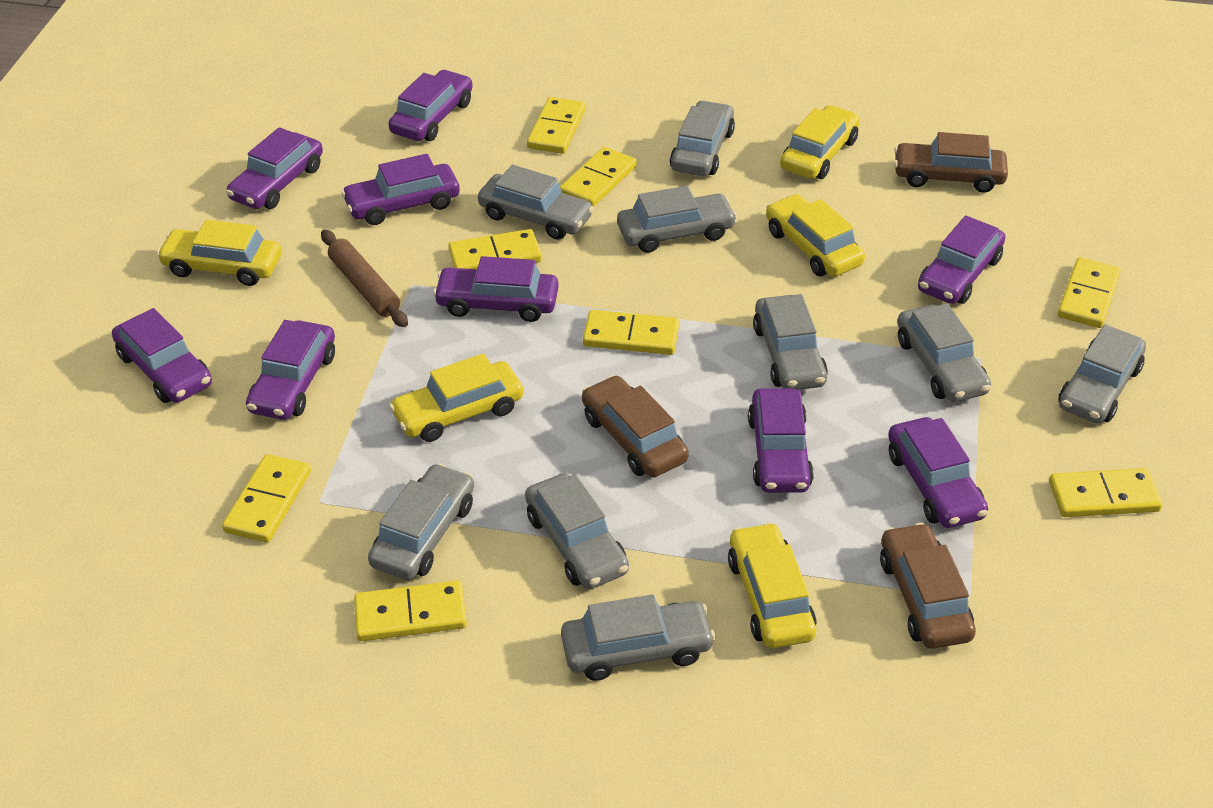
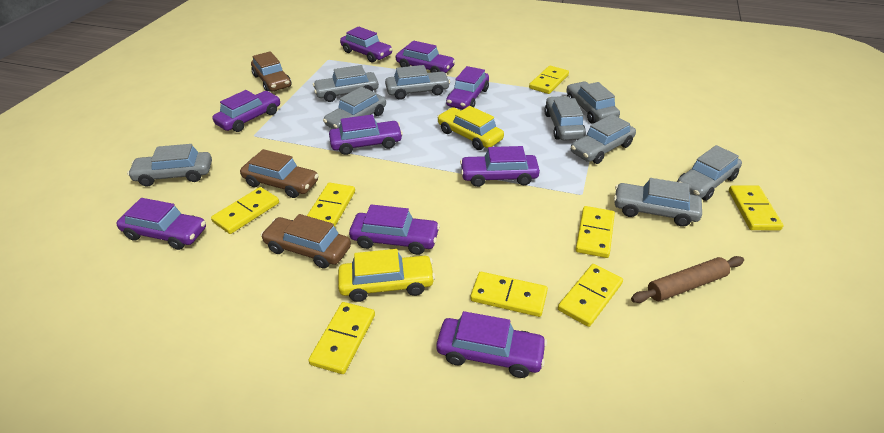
yellow car: [157,220,281,286] [389,353,523,442] [728,522,816,648] [766,194,865,277] [780,105,860,179] = 5 -> [338,249,435,302] [437,106,504,150] = 2

